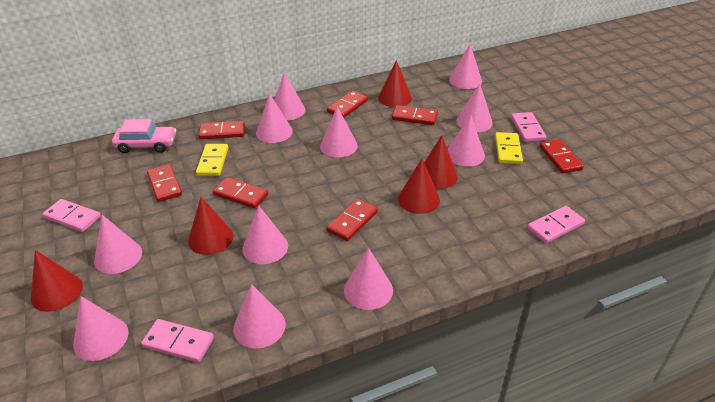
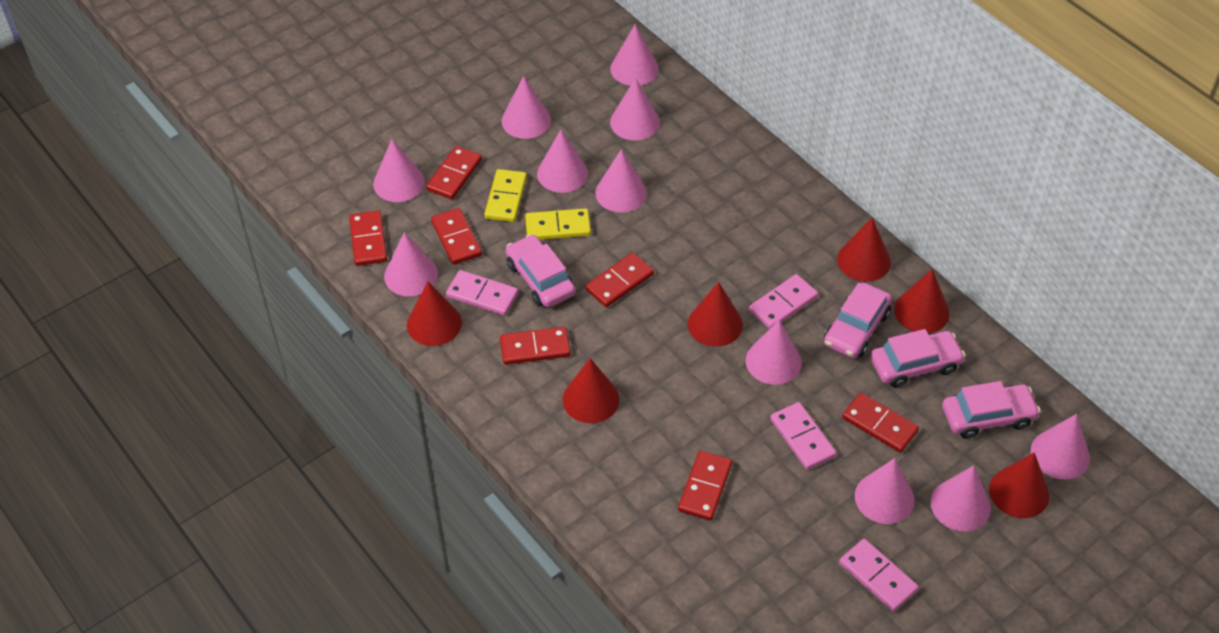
pink car: [112,119,176,153] = 1 -> [506,234,575,307] [824,283,892,358] [870,329,965,388] [942,381,1040,439] = 4
red cone: [31,250,83,312] [188,197,234,255] [378,60,412,107] [398,159,440,214] [424,135,458,189] = 5 -> [407,282,462,346] [563,358,619,423] [688,282,743,347] [837,218,891,282] [894,269,949,333] [989,452,1049,518] = 6

